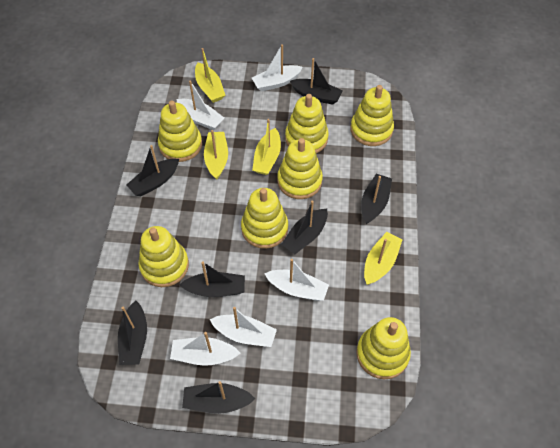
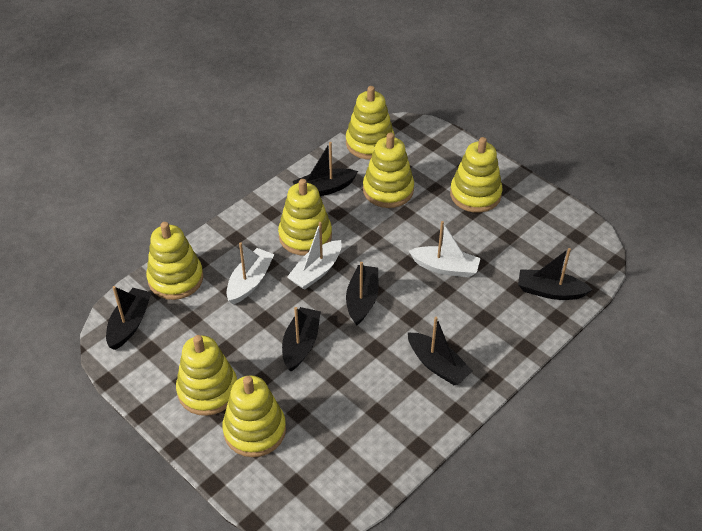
black boat: [118,301,147,365] [126,145,179,196] [179,261,245,297] [182,381,255,414] [281,201,328,254] [290,58,343,105] [361,174,392,224] = 7 -> [106,286,152,350] [282,307,321,371] [292,142,358,196] [346,262,378,326] [408,317,473,385] [518,248,593,300] = 6
white boat: [170,332,240,366] [176,81,224,130] [210,307,277,347] [252,44,303,92] [264,259,329,301] = 5 -> [226,243,274,304] [287,222,342,290] [409,221,481,278] = 3
yellow boat: [195,48,225,103] [204,130,228,180] [252,119,281,175] [364,232,403,285] = 4 -> none = 0

